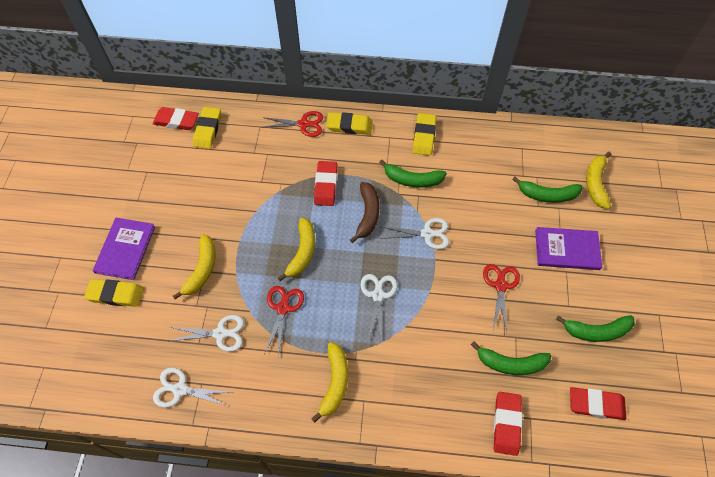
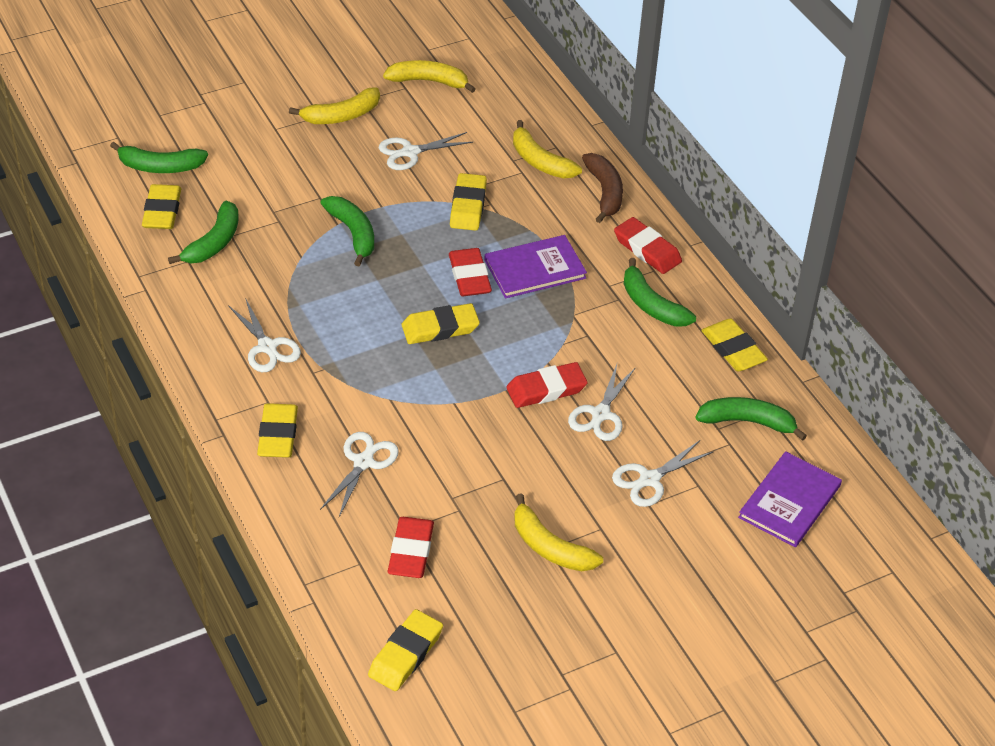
green banana: [379,160,447,188] [471,342,551,375] [512,177,583,203] [556,315,635,342] = 4 -> [110,142,208,173] [168,200,239,264] [320,196,374,266] [624,258,696,327] [695,397,807,441] = 5
red scissors: [262,111,323,137] [265,286,304,356] [483,264,520,331] = 3 -> none = 0
white scissors: [153,368,231,408] [170,315,244,352] [360,274,397,341] [381,218,449,249] = 4 -> [228,298,301,372] [320,432,399,517] [379,132,473,170] [568,364,636,441] [612,440,714,507] = 5
yellow eraser: [84,279,144,307] [193,107,221,149] [326,112,373,135] [413,113,436,156] = 4 -> [142,184,181,229] [257,403,298,458] [368,609,443,691] [402,303,480,344] [450,173,487,231] [701,319,768,371] = 6

